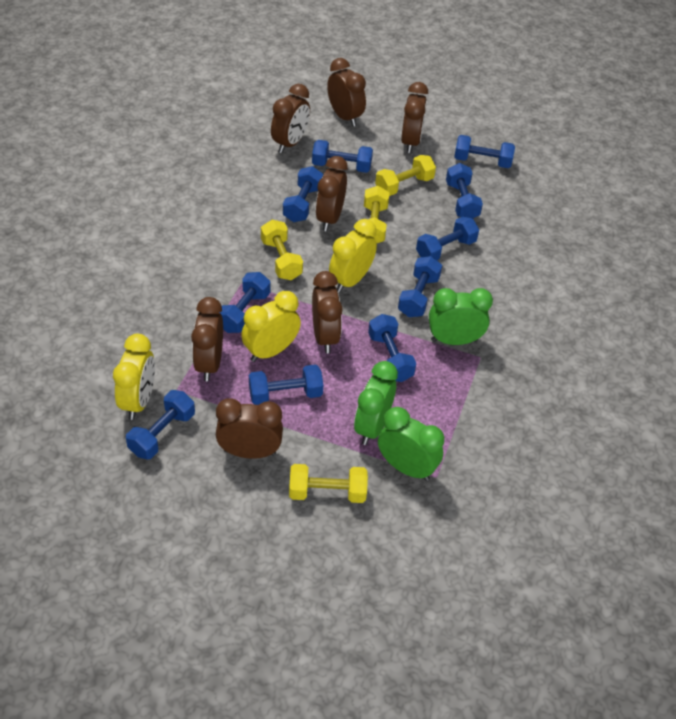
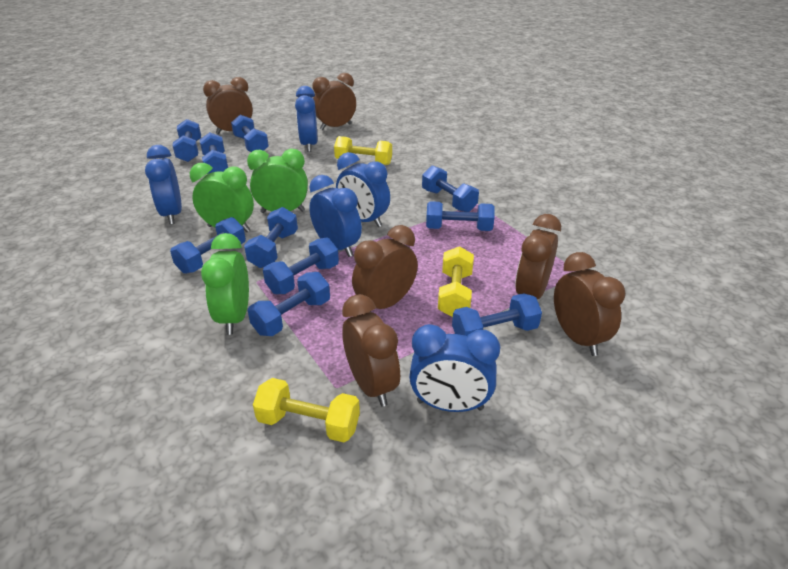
blue clock: none = 0 -> [145,145,182,224] [295,86,317,152] [309,175,362,257] [336,152,390,227] [409,324,500,412] = 5
brown clock: [191,297,223,381] [216,398,283,459] [271,84,310,153] [312,271,343,353] [316,156,348,231] [327,58,366,127] [401,82,428,153] = 7 -> [203,77,253,134] [312,73,356,130] [342,294,400,407] [352,225,418,312] [515,214,561,299] [554,252,625,356] = 6
yellow clock: [113,334,155,420] [241,291,301,362] [329,219,377,293] = 3 -> none = 0
yellow dumbbell: [261,219,303,280] [289,464,368,503] [364,186,390,244] [375,155,436,196] = 4 -> [253,378,360,442] [334,136,392,165] [438,246,474,317] = 3

